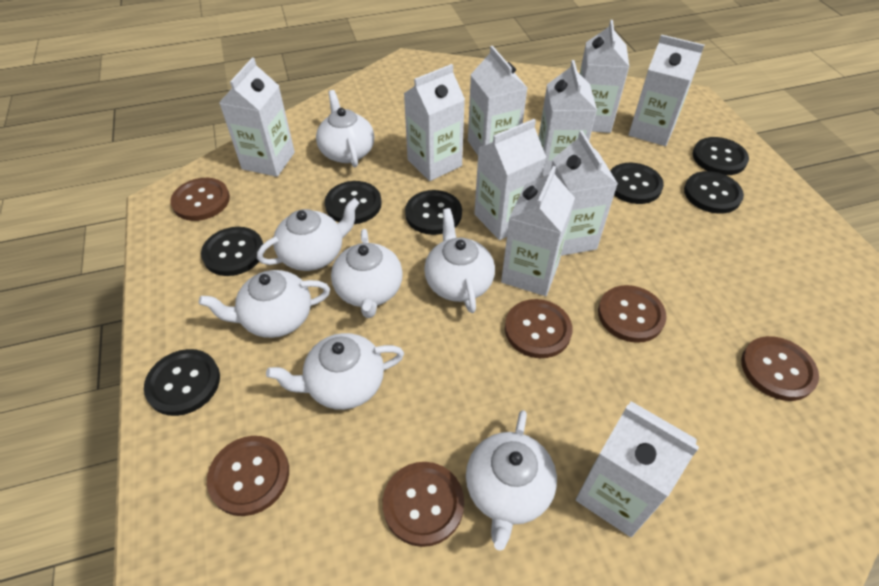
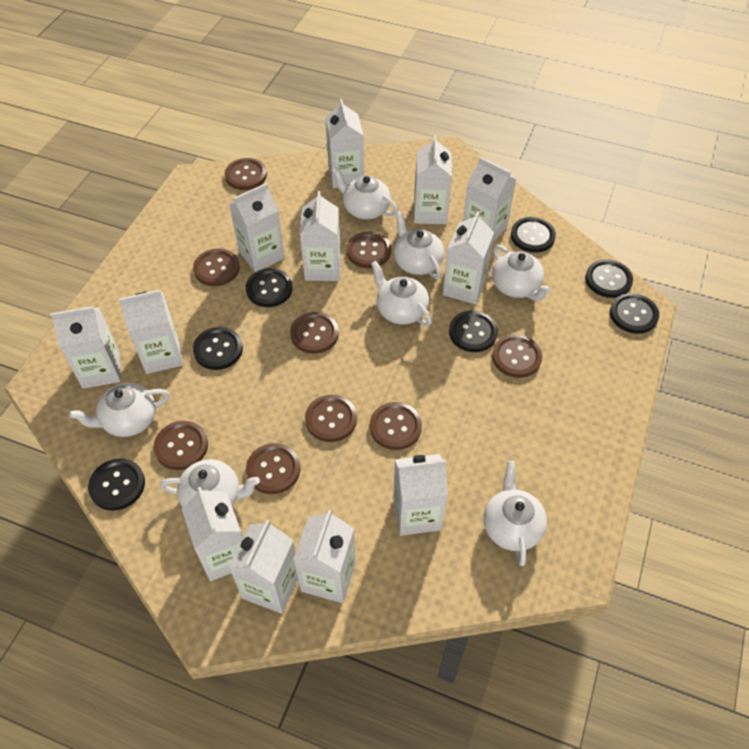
brown button: [170,178,230,221] [207,436,289,516] [383,462,464,547] [505,299,573,358] [598,285,667,343] [741,336,819,401] = 6 -> [154,421,208,470] [193,248,240,286] [225,158,267,190] [246,443,301,494] [290,312,339,354] [305,395,357,442] [347,232,391,268] [370,402,422,450] [492,334,542,378] = 9
white carton: [219,58,295,177] [404,64,465,181] [468,46,527,155] [474,119,546,240] [501,166,575,296] [539,60,597,177] [550,131,618,256] [576,401,699,537] [580,20,629,133] [629,35,704,146] = 10 -> [50,306,121,389] [119,290,183,374] [181,487,243,581] [229,183,285,272] [229,520,298,614] [293,510,356,603] [300,191,341,281] [325,99,364,188] [393,454,448,536] [414,135,452,224] [443,211,494,304] [463,157,516,243] = 12

